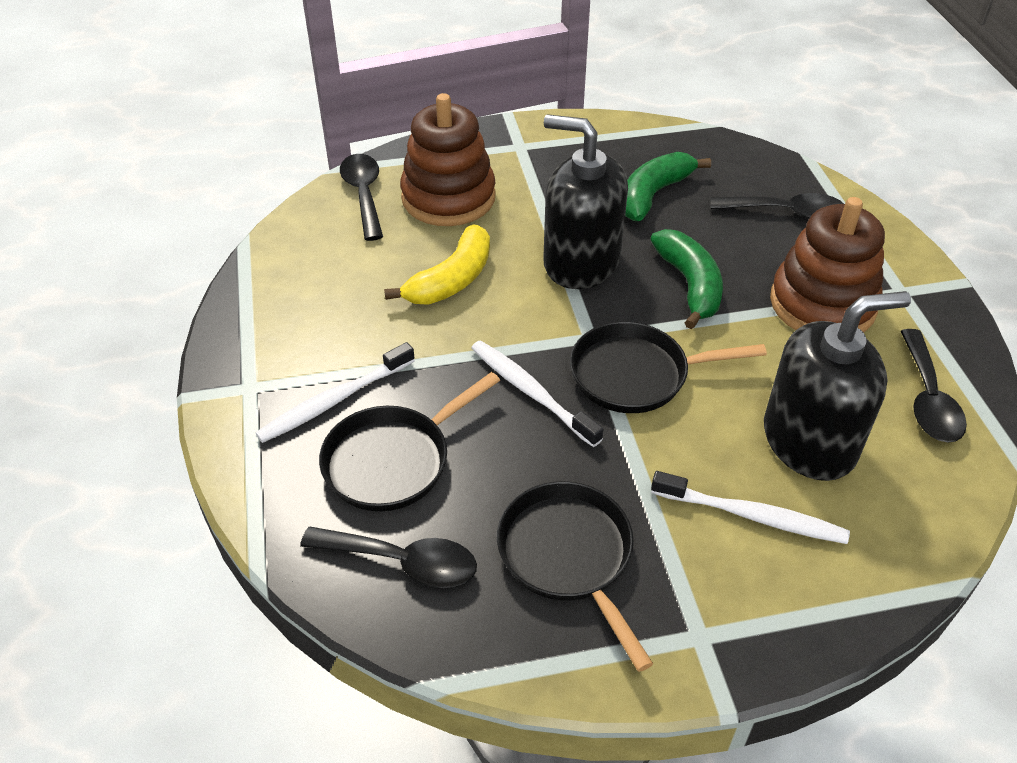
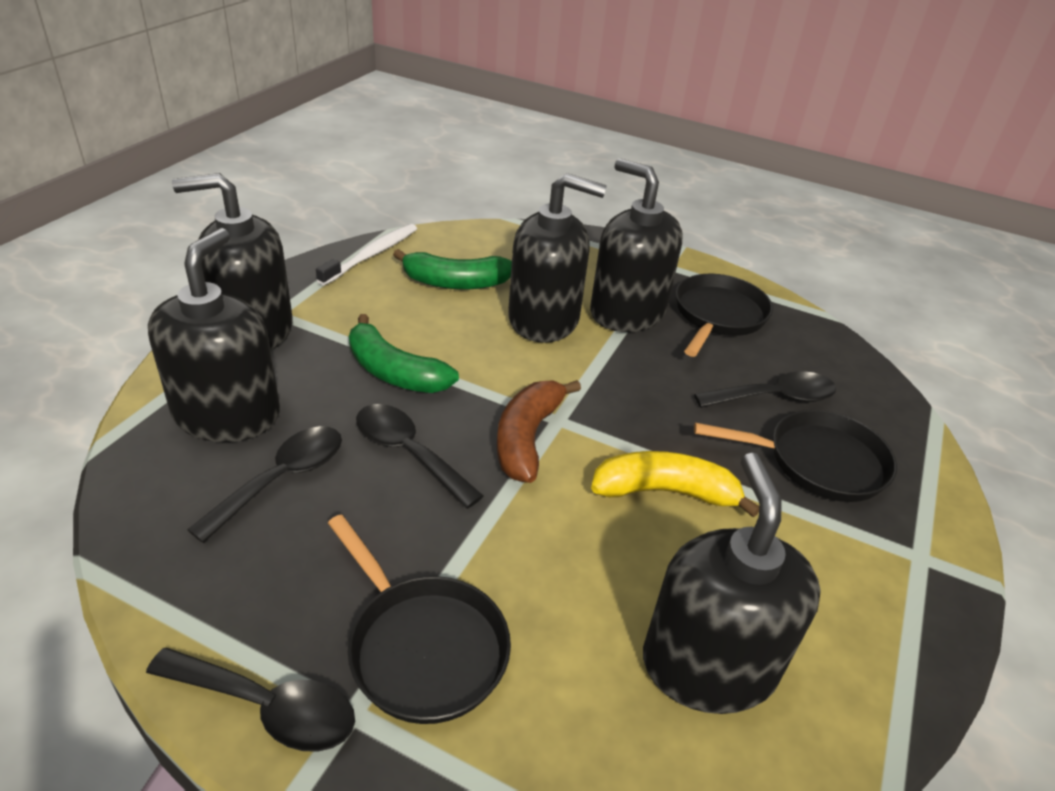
black soap dispenser: [543,114,628,289] [764,291,911,481] = 2 -> [148,228,280,442] [172,173,293,350] [508,173,607,343] [590,158,682,332] [643,453,821,714] = 5
brown banana: none = 0 -> [497,380,581,483] = 1
brown stacking toy: [400,93,496,226] [770,197,885,333] = 2 -> none = 0
white toothbrush: [255,342,415,443] [471,340,603,447] [651,471,850,544] = 3 -> [316,224,417,285] = 1

